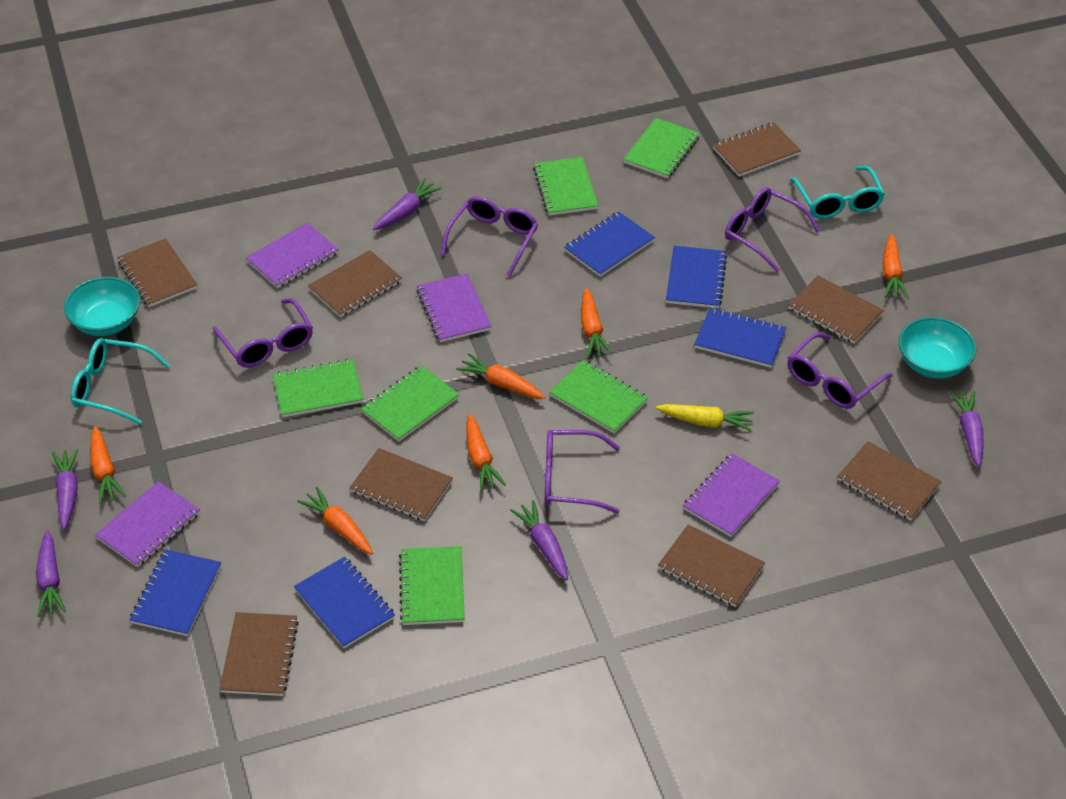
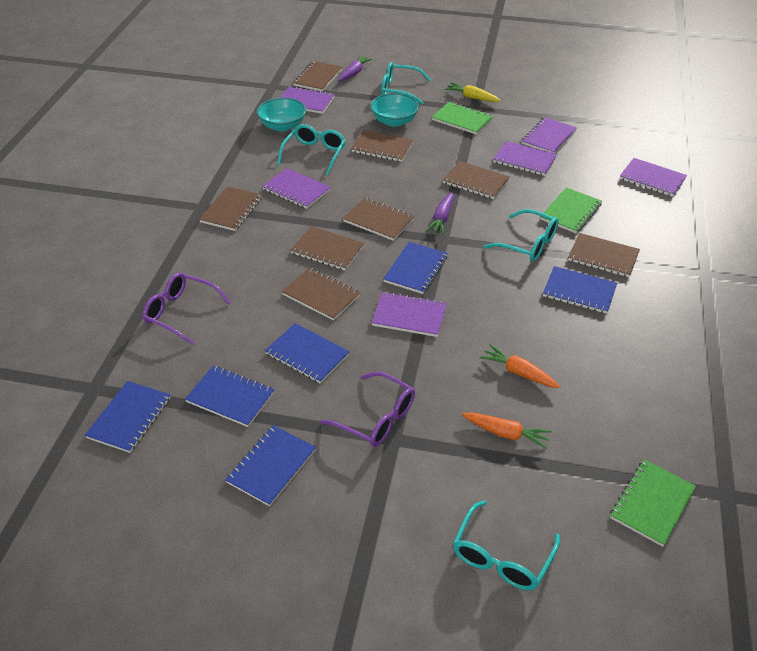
blue notebook: [129,549,221,636] [294,557,395,648] [564,211,655,277] [666,246,727,308] [694,308,786,368] = 5 -> [85,381,170,453] [185,365,275,427] [225,425,316,506] [265,323,350,384] [383,242,448,294] [543,266,617,314] = 6
green notebook: [273,359,363,417] [360,365,460,442] [399,546,465,625] [533,157,598,215] [549,360,648,434] [623,118,700,178] = 6 -> [432,102,493,135] [540,188,602,233] [610,460,696,547] = 3
orange carrot: [90,426,126,504] [297,487,373,555] [456,353,545,399] [466,414,506,491] [581,288,612,357] [882,234,909,299] = 6 -> [462,412,552,449] [480,344,560,388] = 2
purple carrot: [36,530,66,617] [52,449,79,529] [373,178,442,230] [510,500,568,581] [950,391,984,467] = 5 -> [338,55,373,81] [426,192,454,235] = 2
purple glasses: [213,298,313,367] [441,196,538,276] [545,430,620,513] [725,187,820,272] [787,333,893,409] = 5 -> [143,272,231,345] [320,372,415,447] = 2
purple notebook: [95,481,200,567] [246,223,339,288] [417,273,492,342] [683,453,780,537] = 4 -> [262,168,331,209] [280,86,335,114] [371,292,447,337] [493,141,557,176] [522,117,577,153] [619,158,687,197] = 6
turquoise glasses: [71,338,170,425] [790,166,885,219] = 2 -> [278,124,346,175] [381,62,431,105] [453,501,560,590] [484,209,559,262] = 4

